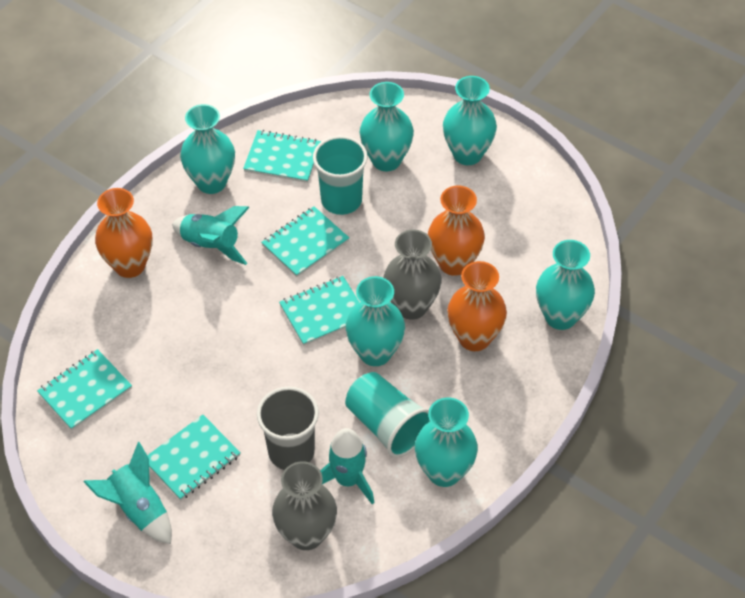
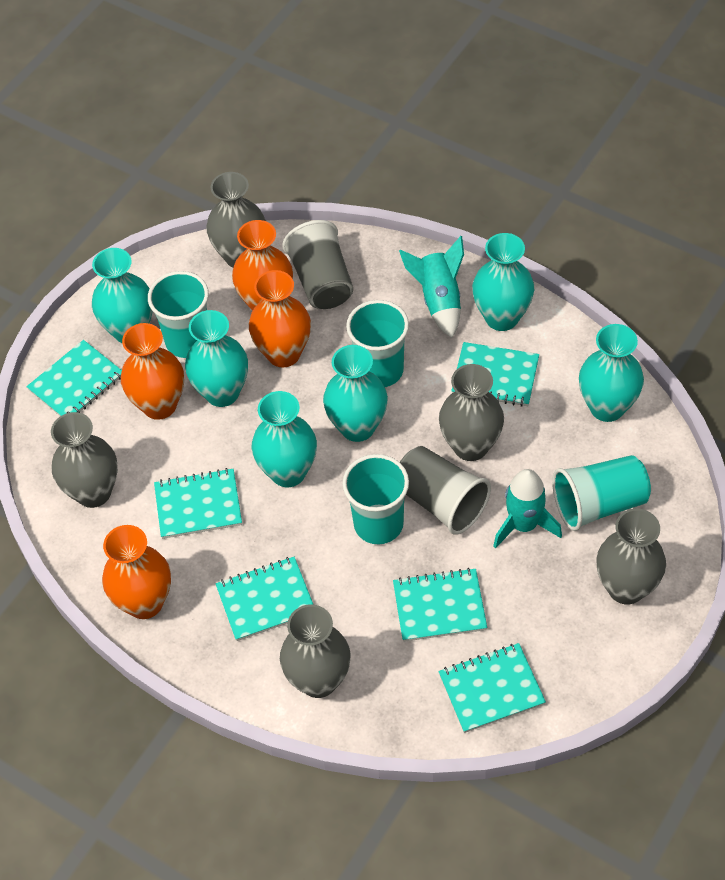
grey cup: [257,387,319,470] = 1 -> [282,220,353,309] [400,446,491,535] = 2
grey vase: [272,461,337,550] [383,229,442,320] = 2 -> [51,412,118,508] [206,172,266,268] [280,604,351,698] [439,364,504,461] [596,509,666,604] = 5
orange vase: [95,188,152,278] [428,186,485,276] [447,261,507,351] = 3 -> [102,525,171,619] [121,323,184,420] [232,220,293,311] [249,270,311,367] = 4
turquoise cup: [313,136,368,215] [345,372,430,458] = 2 -> [148,271,209,358] [342,454,409,544] [346,300,409,387] [552,455,651,531] = 4
turquoise notebook: [37,349,132,430] [147,415,241,500] [243,130,321,183] [261,206,349,277] [279,276,360,346] = 5 -> [26,340,122,416] [154,468,242,539] [216,557,314,641] [393,568,487,642] [438,643,546,733] [451,342,539,407] = 6
turquoise rocket: [84,442,172,544] [172,206,249,265] [320,428,374,505] = 3 -> [399,236,464,338] [493,469,562,549] = 2

